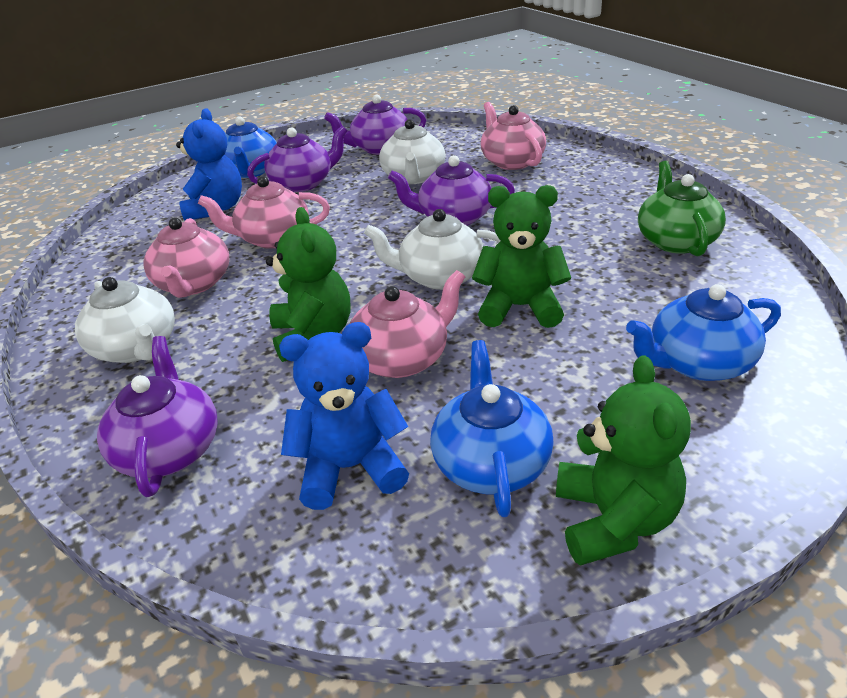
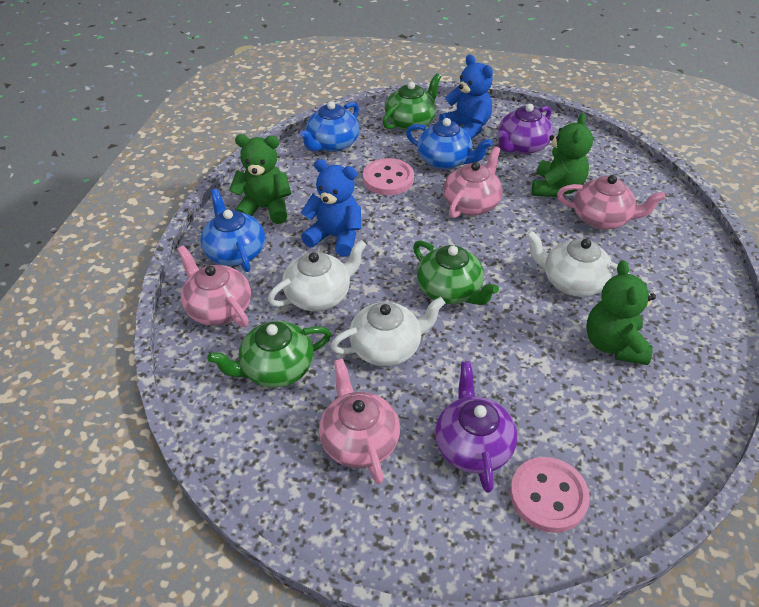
green teapot: [638,161,726,256] = 1 -> [208,321,331,388] [383,73,441,131] [413,240,499,305] = 3
pink button: none = 0 -> [363,158,414,195] [510,457,590,533] = 2
purple teapot: [97,336,218,497] [247,126,347,192] [324,95,426,155] [388,155,515,226] = 4 -> [435,361,517,493] [497,104,553,154] = 2

